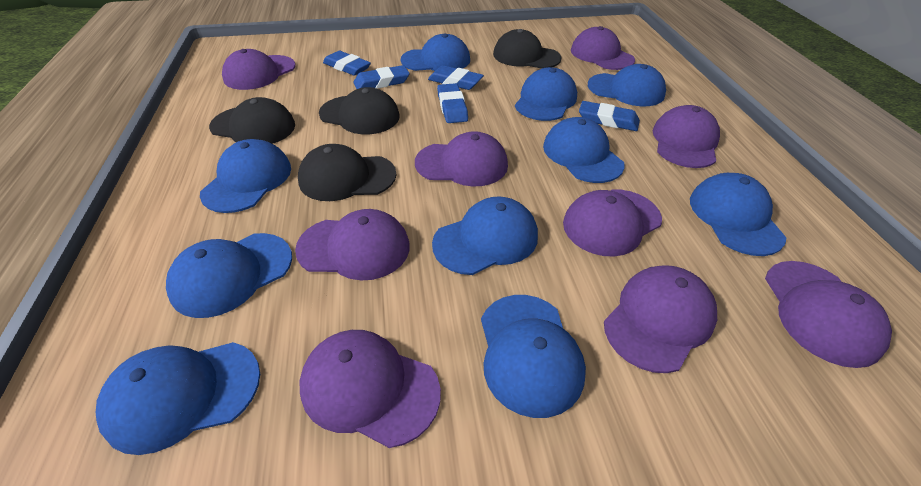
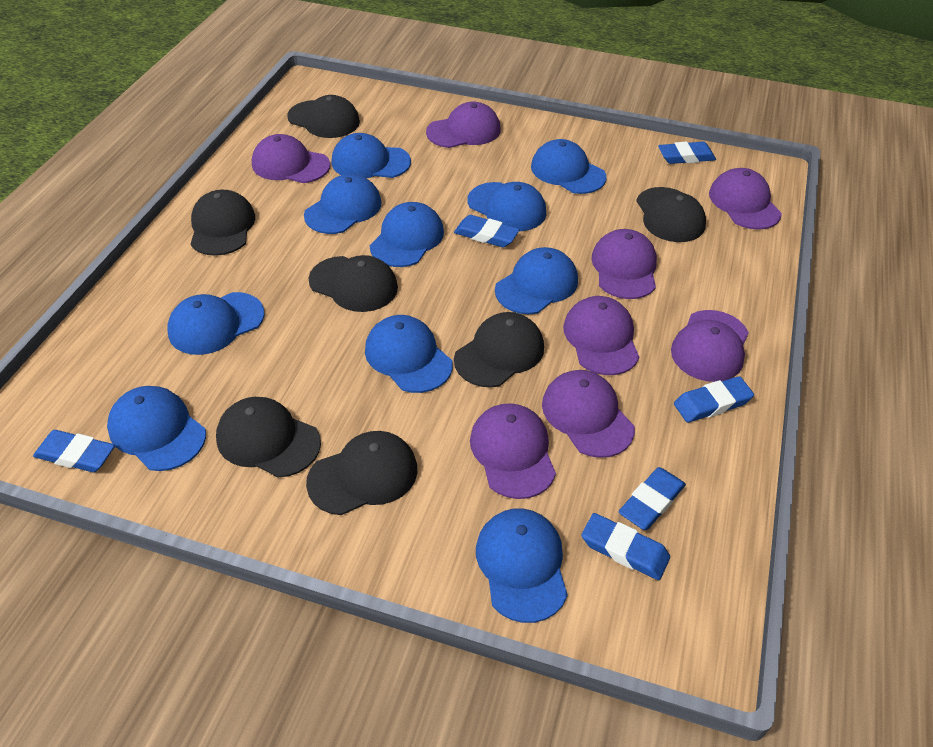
black cap: [209,97,295,144] [298,144,396,201] [319,87,400,134] [493,29,562,69] = 4 -> [191,190,255,256] [216,397,321,478] [287,95,360,138] [306,431,417,515] [309,255,398,312] [454,312,544,387] [636,187,706,242] = 7
blue eraser: [323,51,371,76] [354,65,410,89] [428,65,484,90] [437,83,468,123] [579,101,640,131] = 5 -> [33,430,115,472] [454,215,520,247] [581,513,670,580] [619,467,686,530] [658,142,716,164] [674,376,754,423] = 6
purple cap: [222,49,295,90] [295,209,410,280] [300,330,441,448] [415,131,508,187] [563,189,662,257] [571,26,635,70] [604,265,717,373] [653,105,720,168] [765,261,892,368] = 9 -> [252,134,330,183] [426,102,501,148] [470,403,556,499] [542,370,635,458] [563,296,639,375] [591,229,657,299] [671,310,749,382] [709,168,782,230] = 8

